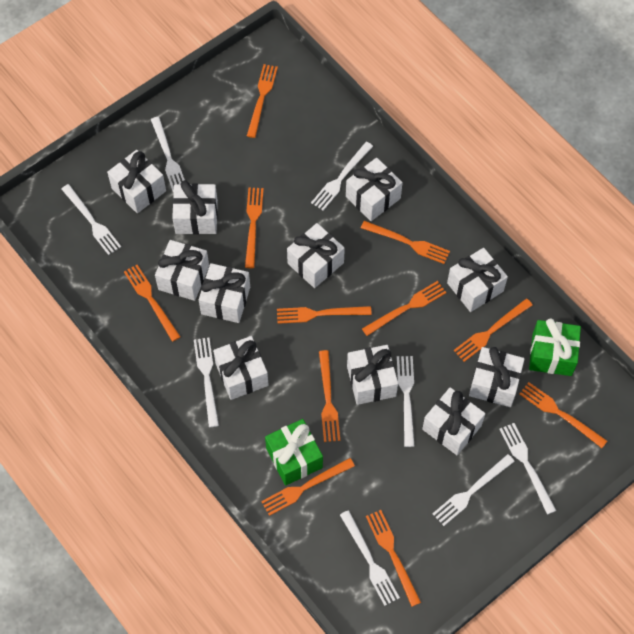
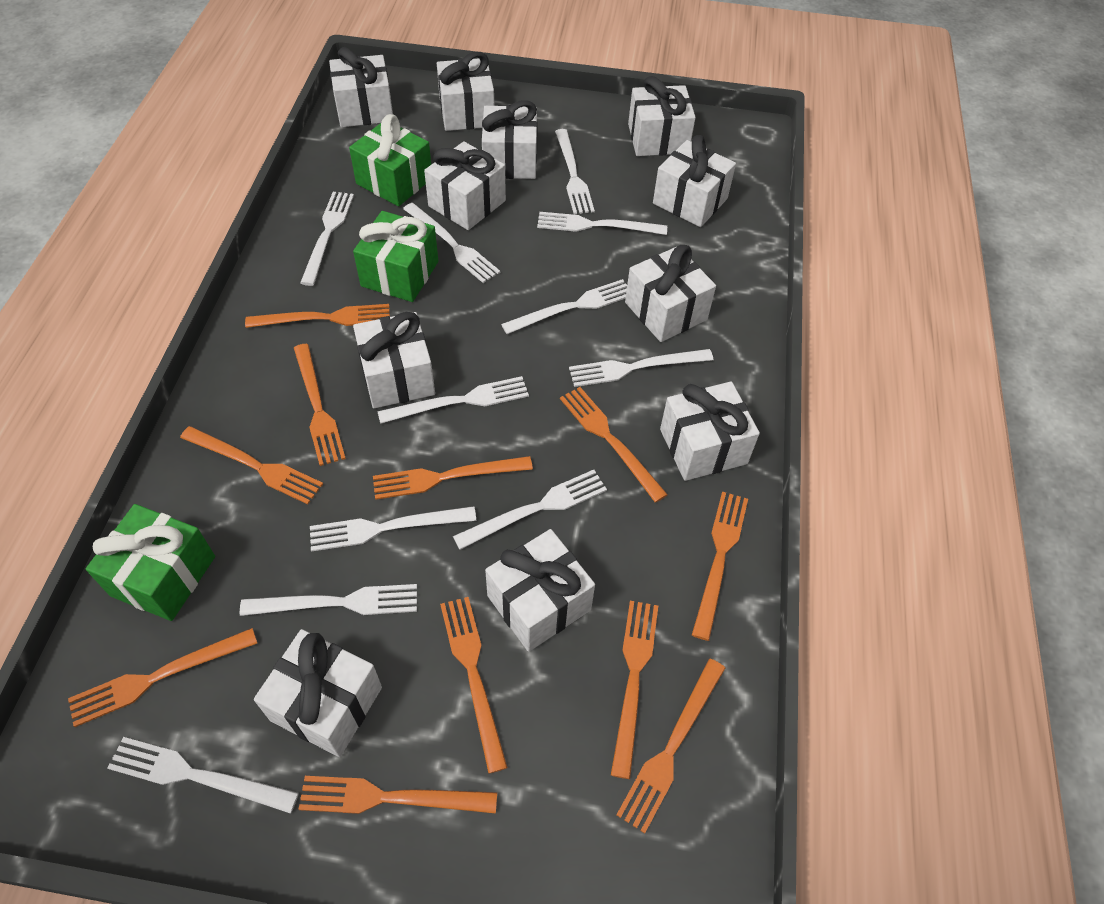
green gift: [265,419,323,486] [529,318,581,376] = 2 -> [86,504,215,621] [349,114,431,206] [353,211,438,302] = 3
white fork: [62,184,121,255] [151,117,185,193] [194,337,219,427] [311,142,373,211] [340,510,400,606] [397,356,414,447] [433,454,515,526] [499,423,556,514] = 8 -> [107,737,299,814] [240,584,417,616] [300,192,354,286] [310,506,476,552] [378,376,529,424] [403,203,500,283] [453,470,607,550] [501,279,627,334] [537,212,667,235] [555,129,595,214] [569,349,713,387] = 11

